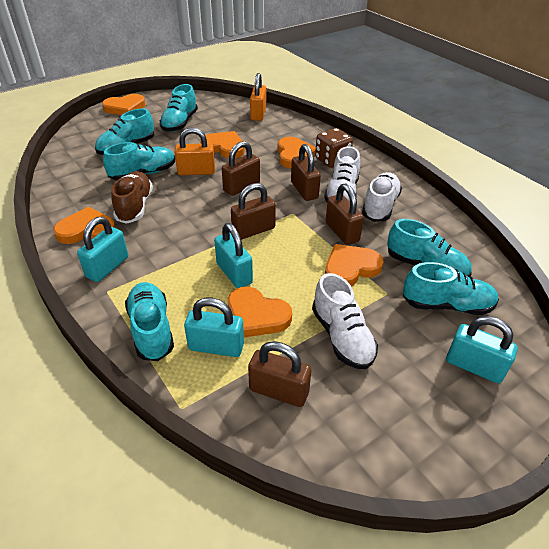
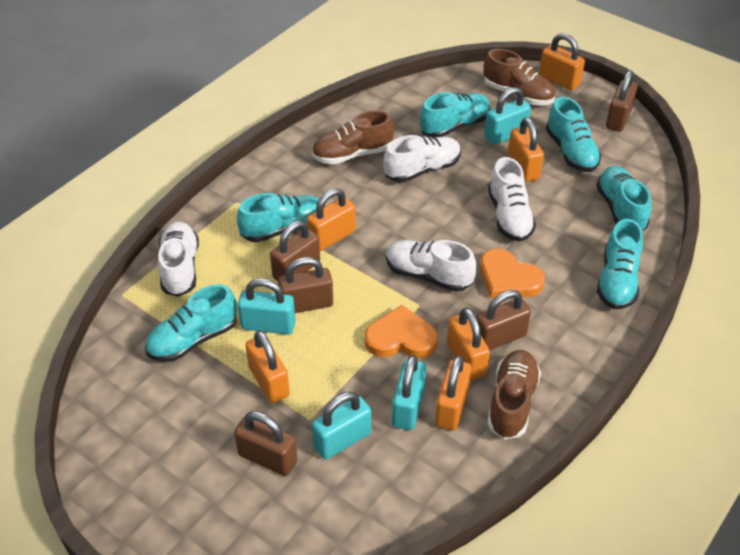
brown dice: [315,128,353,168] = 1 -> none = 0
brown shoe: [111,171,153,224] = 1 -> [312,110,394,165] [483,49,555,105] [487,350,541,440] = 3
orange heart: [53,207,116,244] [102,94,145,115] [200,131,245,158] [228,287,292,337] [278,137,316,168] [325,244,383,286] = 6 -> [365,305,438,358] [480,249,545,299] = 2
orange padlock: [174,127,215,175] [250,73,266,121] = 2 -> [245,330,290,403] [307,188,356,251] [435,355,472,430] [447,308,490,380] [508,117,544,182] [539,33,585,90] = 6
white shoe: [312,273,378,369] [324,146,360,202] [362,172,402,222] = 3 -> [158,222,199,297] [383,135,461,182] [386,240,477,292] [488,157,536,242] = 4

